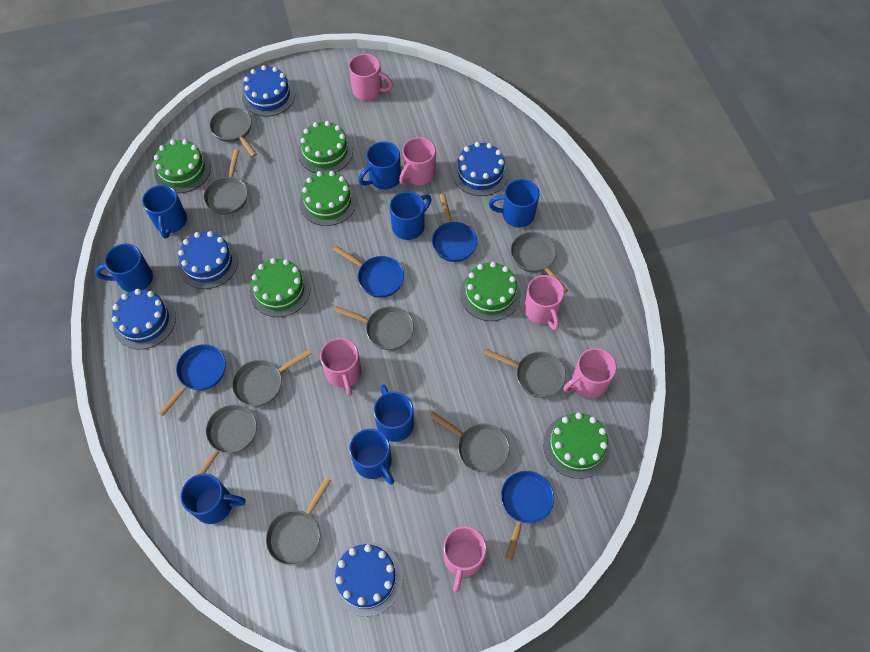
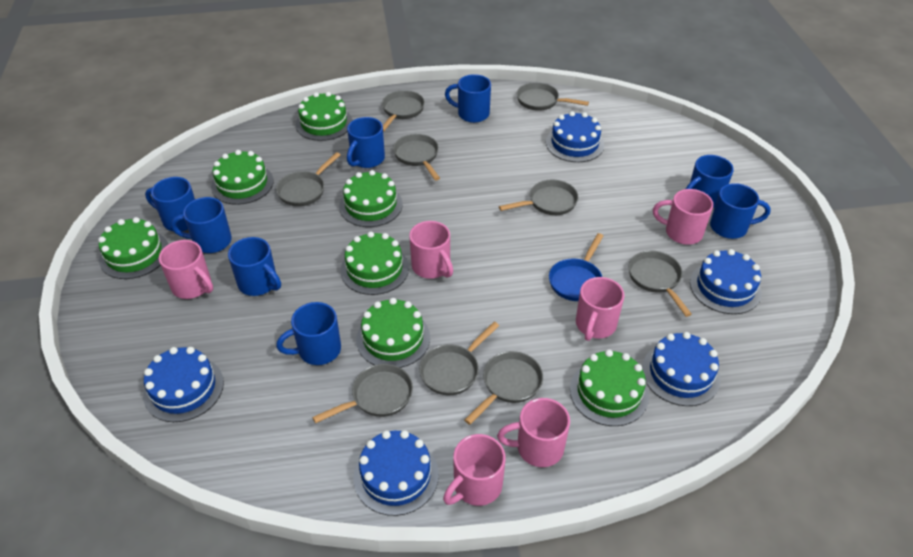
blue pan: [158,344,226,416] [333,246,404,298] [432,194,477,262] [501,471,554,561] = 4 -> [549,233,603,301] = 1
green cake: [154,139,211,193] [250,258,310,317] [298,121,353,173] [299,171,357,226] [460,262,521,321] [543,412,610,479] = 6 -> [98,217,168,279] [211,150,274,205] [296,92,352,141] [339,170,403,227] [340,232,409,295] [356,298,430,368] [570,349,649,426] = 7

